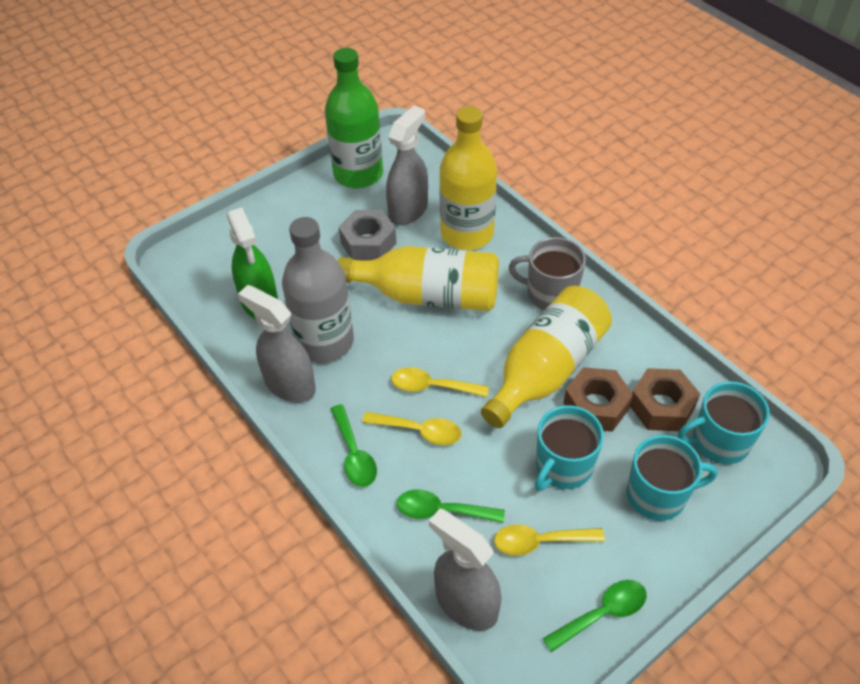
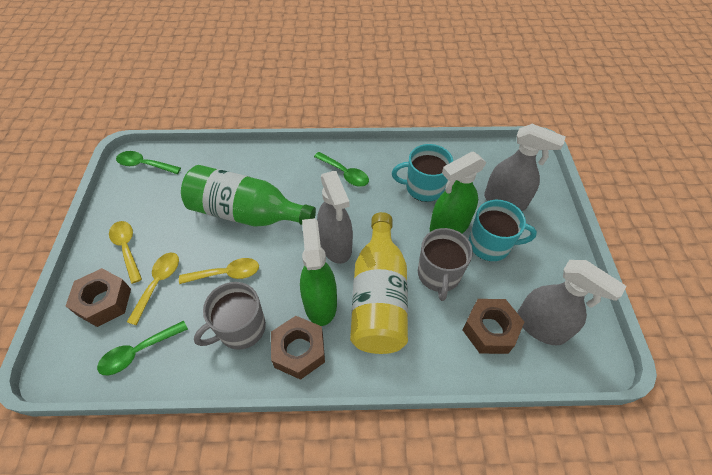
brown nut: [564,367,633,432] [630,368,700,431] = 2 -> [66,268,131,327] [271,316,325,380] [462,299,524,354] = 3
green spray bottle: [227,207,278,319] = 1 -> [300,218,337,326] [430,151,487,233] = 2
grey bottle: [282,217,354,363] = 1 -> none = 0
grey mug: [509,237,586,310] = 1 -> [194,282,266,350] [418,228,473,301] = 2
grey nut: [339,210,396,261] = 1 -> none = 0
turquoise mug: [535,405,604,491] [627,435,717,521] [678,381,770,464] = 3 -> [392,144,453,202] [469,200,537,261] = 2
yellow bottle: [338,246,499,311] [439,106,497,250] [481,286,612,428] = 3 -> [350,212,408,354] = 1

